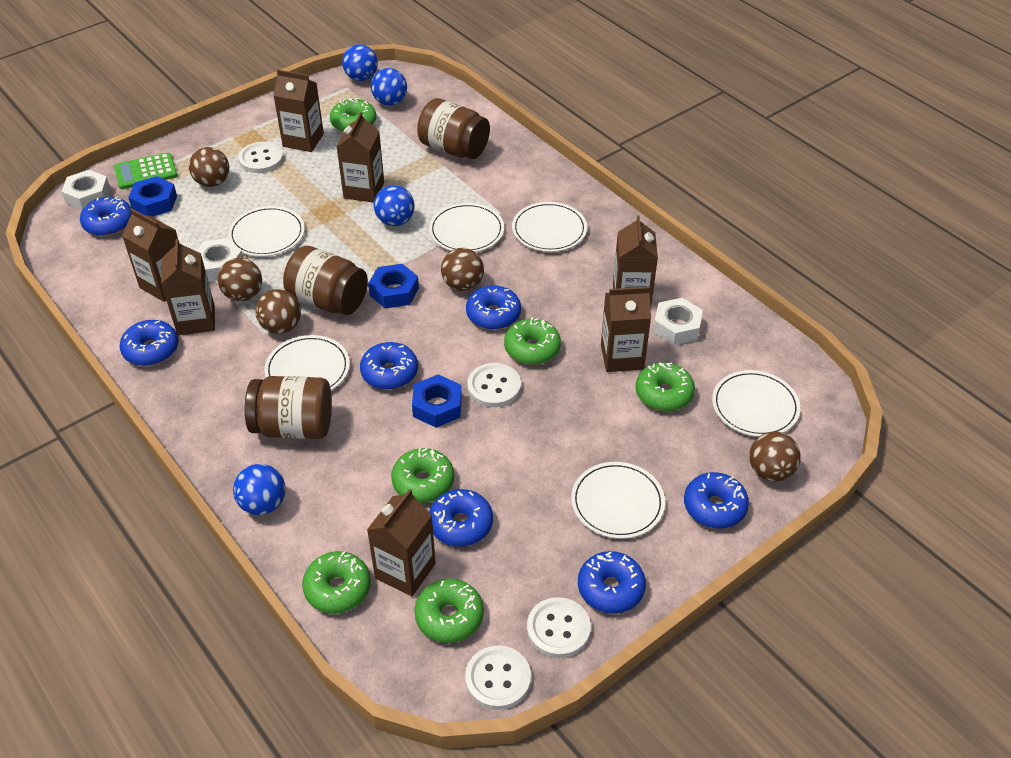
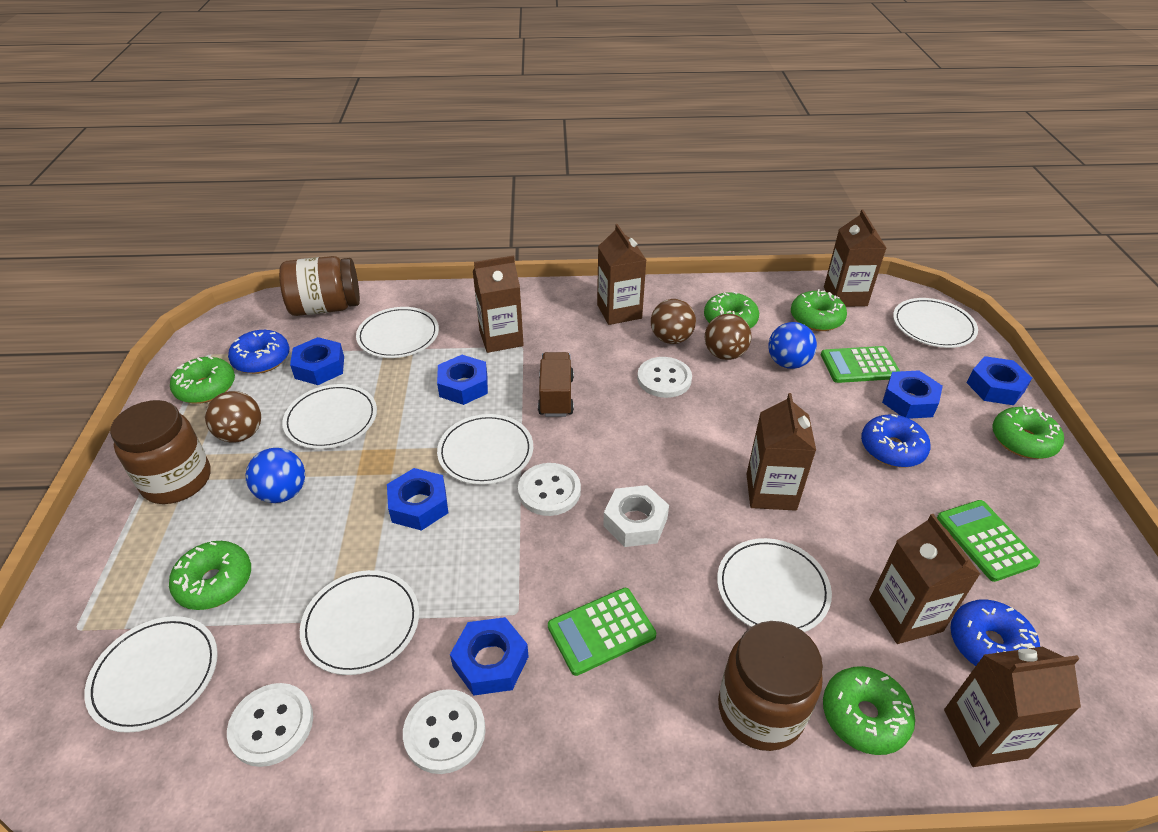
blue ball: [233,464,285,515] [342,44,378,81] [371,68,407,106] [374,185,415,226] = 4 -> [246,448,305,503] [768,322,817,369] = 2
blue donut: [80,196,131,236] [120,320,178,366] [360,342,418,390] [429,489,493,547] [466,285,521,330] [578,551,646,614] [684,472,749,529] = 7 -> [228,330,289,374] [861,414,931,468] [950,599,1040,666] = 3
blue nut: [128,176,177,217] [368,264,419,309] [412,374,462,428] = 3 -> [290,337,344,385] [387,468,448,531] [437,355,488,405] [450,617,529,696] [882,370,943,419] [967,356,1032,405] = 6
brown ball: [189,147,229,187] [218,258,262,301] [255,289,301,334] [441,248,484,291] [749,432,801,481] = 5 -> [205,391,261,443] [651,299,696,344] [705,314,752,360] = 3
brown carton: [122,208,179,302] [161,239,215,335] [273,70,324,152] [337,112,384,203] [367,489,436,597] [601,287,651,372] [613,215,658,307] = 7 -> [473,255,524,353] [597,224,646,325] [747,393,816,511] [824,210,886,307] [869,514,980,644] [944,647,1081,767] = 6
brown truck: none = 0 -> [538,352,574,417] = 1
green calculator: [114,153,177,189] = 1 -> [548,588,656,676] [821,346,900,383] [937,500,1040,582] = 3
white nut: [61,170,111,210] [197,238,243,282] [653,298,703,345] = 3 -> [603,485,669,547] = 1
white plate: [228,206,305,257] [264,335,350,390] [429,203,504,252] [512,202,587,252] [571,462,665,539] [712,370,800,437] = 6 -> [84,616,218,733] [282,384,377,449] [300,570,419,675] [356,307,439,358] [437,414,533,485] [717,538,832,632] [893,298,978,348] = 7

